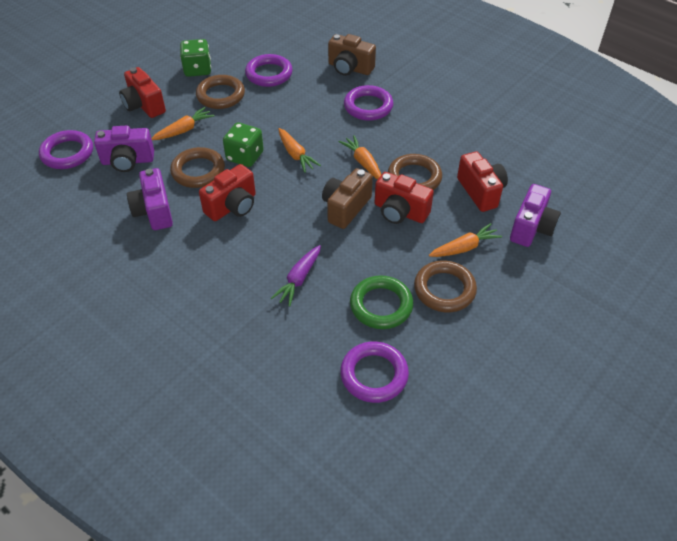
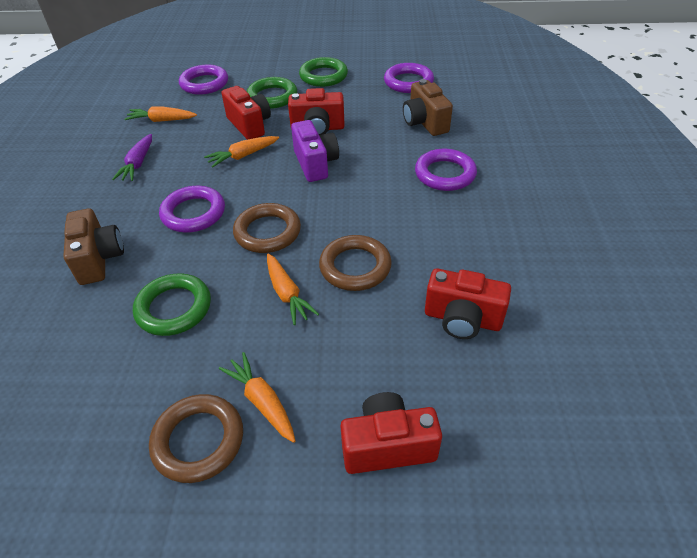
brown ring: [170,147,225,188] [196,75,245,109] [388,154,442,190] [414,261,477,312] = 4 -> [149,394,243,483] [233,203,301,253] [319,235,392,291] = 3
green dice: [180,39,211,77] [223,122,264,167] = 2 -> none = 0
green ring: [350,275,413,329] = 1 -> [133,273,211,336] [247,77,297,109] [299,57,348,87] = 3
purple camera: [94,126,154,172] [127,168,173,230] [510,184,561,247] = 3 -> [291,120,339,182] = 1

